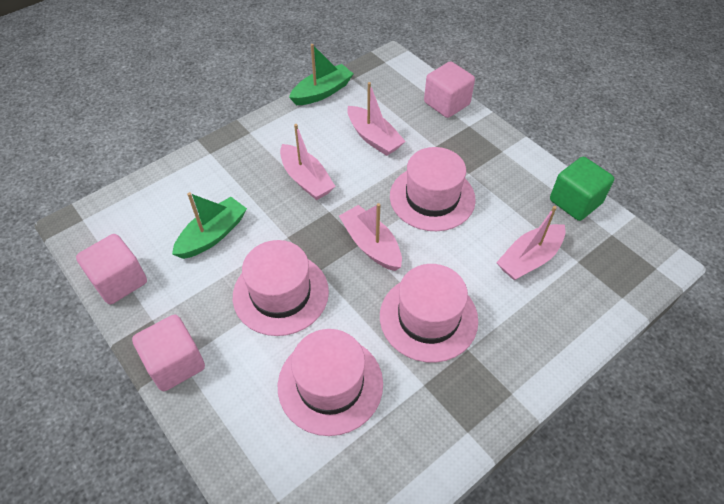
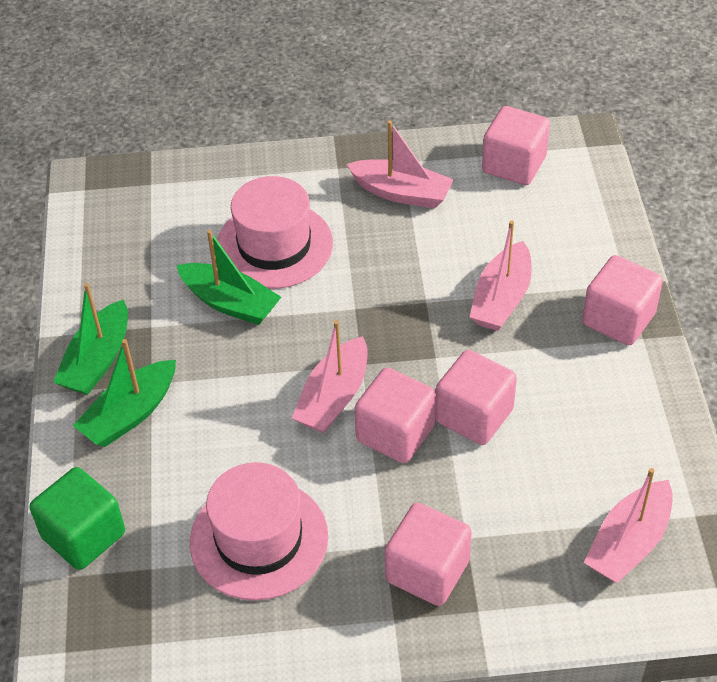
green boat: [172,192,247,259] [289,44,353,105] = 2 -> [53,283,128,395] [73,339,176,447] [176,230,281,325] = 3
pink cube: [76,234,147,304] [132,314,205,391] [424,61,475,118] = 3 -> [354,368,436,463] [385,503,472,606] [435,350,517,445] [482,106,550,185] [582,255,663,345] = 5
pink hat: [233,240,329,336] [278,329,383,436] [380,264,478,363] [390,147,476,231] = 4 -> [190,462,328,600] [217,176,333,289] = 2

